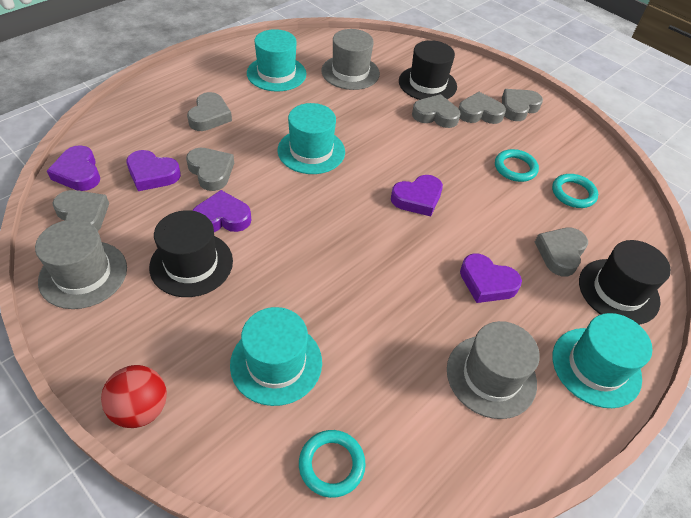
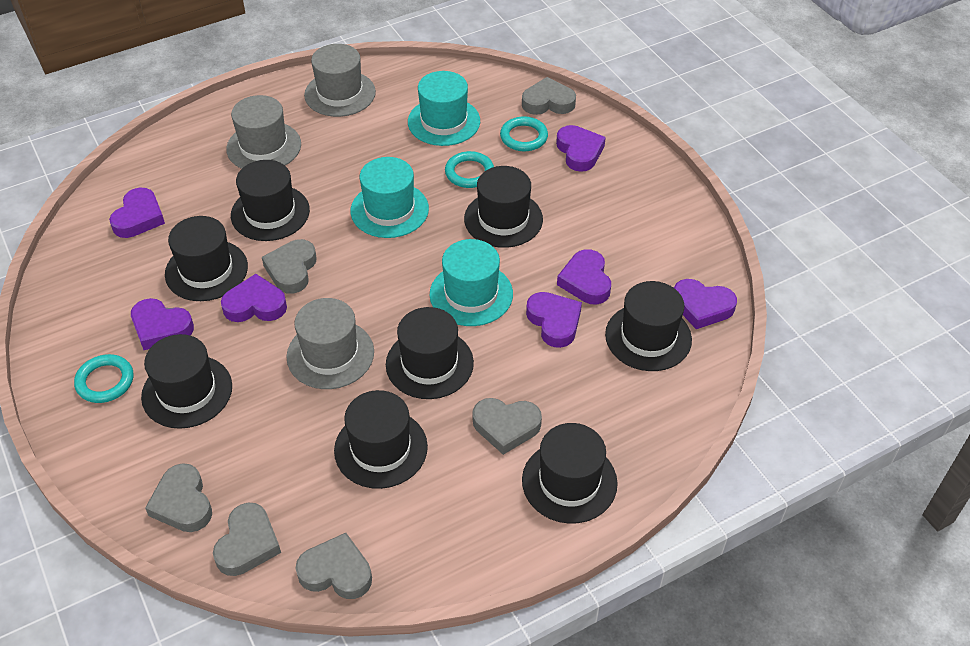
black hat: [149,210,233,297] [399,40,457,100] [579,240,671,325] = 3 -> [141,334,232,429] [165,216,248,301] [231,160,310,241] [334,390,428,489] [386,307,474,399] [464,166,543,248] [522,423,618,524] [605,281,692,371] = 8
grey heart: [52,190,109,231] [186,148,234,191] [187,92,232,131] [412,94,460,128] [459,92,506,124] [502,89,543,121] [535,228,588,276] = 7 -> [145,463,212,532] [213,503,281,576] [262,239,317,294] [295,533,372,599] [472,398,542,455] [522,77,576,115] = 6
purple heart: [47,145,100,191] [126,150,181,191] [192,190,251,232] [391,175,443,217] [460,253,522,303] = 5 -> [109,188,165,238] [131,298,194,350] [221,274,287,322] [526,292,582,348] [556,125,606,172] [557,249,611,305] [674,279,737,329] = 7
red ball: [101,365,167,428] = 1 -> none = 0
turquoise hat: [230,307,322,406] [247,29,306,91] [278,103,345,174] [553,313,653,408] = 4 -> [351,157,429,238] [408,71,480,146] [430,239,513,326] = 3

